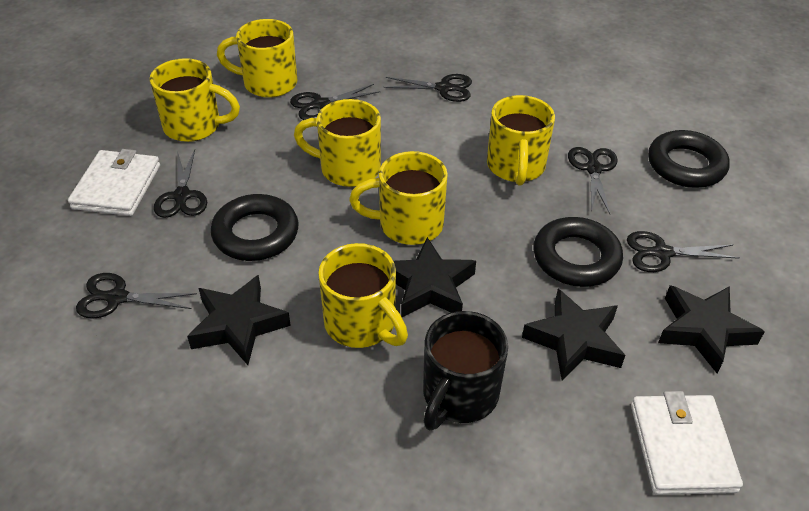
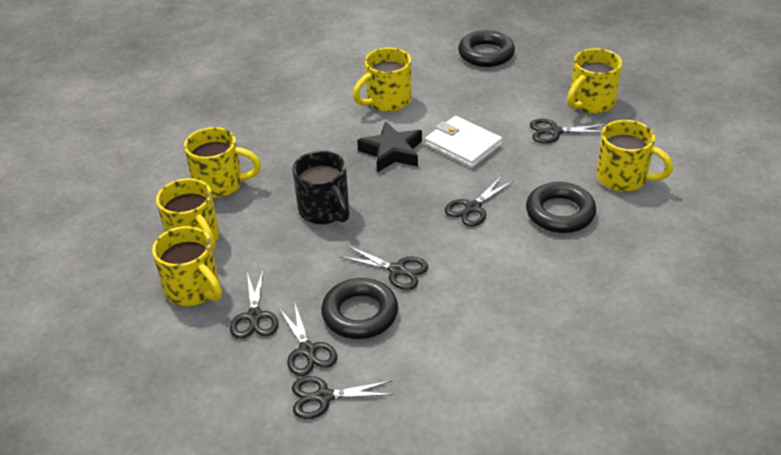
black star: [187,275,291,365] [393,237,476,317] [522,289,625,380] [658,285,765,373] = 4 -> [357,121,422,173] = 1
white wallet: [68,149,160,216] [631,391,743,495] = 2 -> [425,116,502,168] = 1

